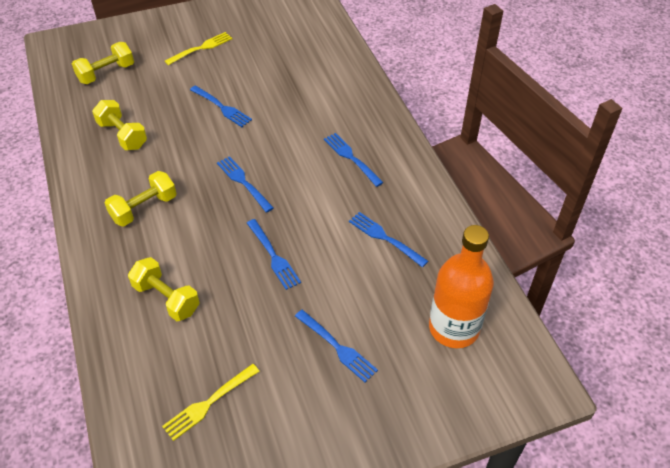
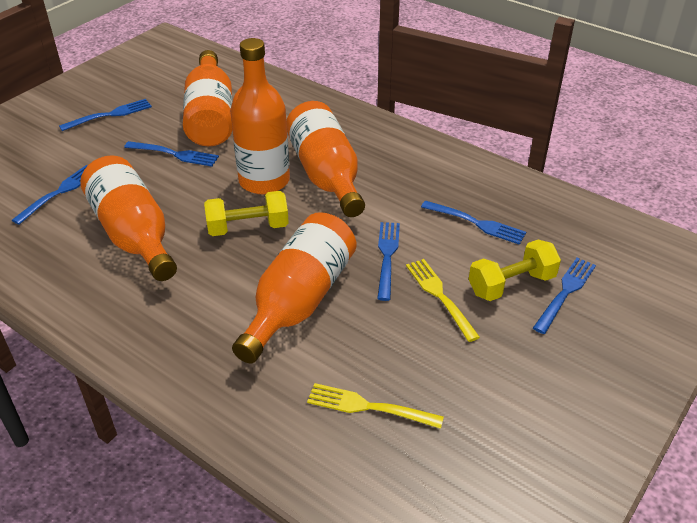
orange bottle: [429,225,494,348] = 1 -> [80,155,177,281] [183,50,233,146] [230,38,290,194] [232,212,356,363] [286,101,365,217] = 5
yellow dumbbell: [72,42,134,84] [92,100,147,150] [105,171,177,226] [128,257,200,321] = 4 -> [204,191,289,236] [469,240,561,301] = 2

